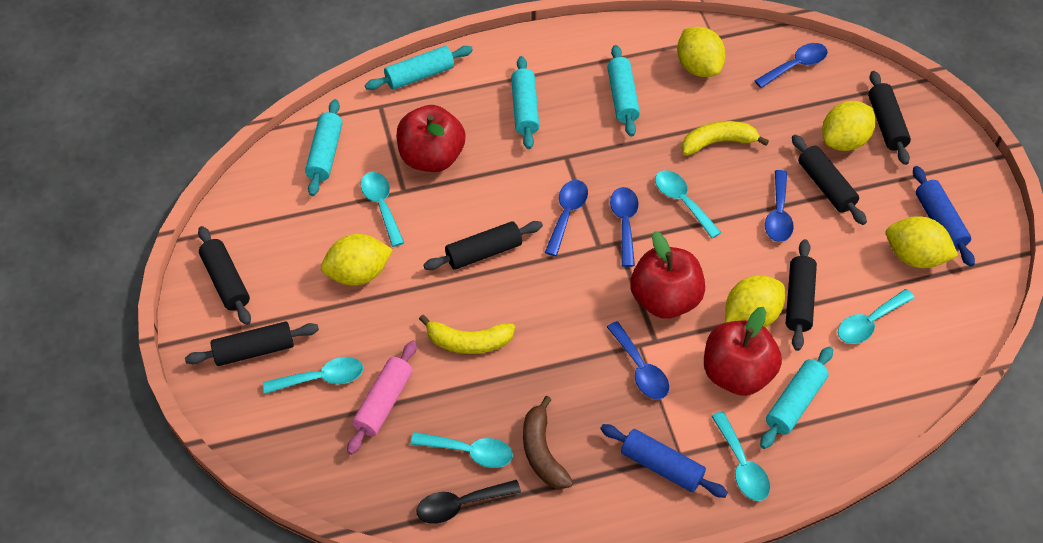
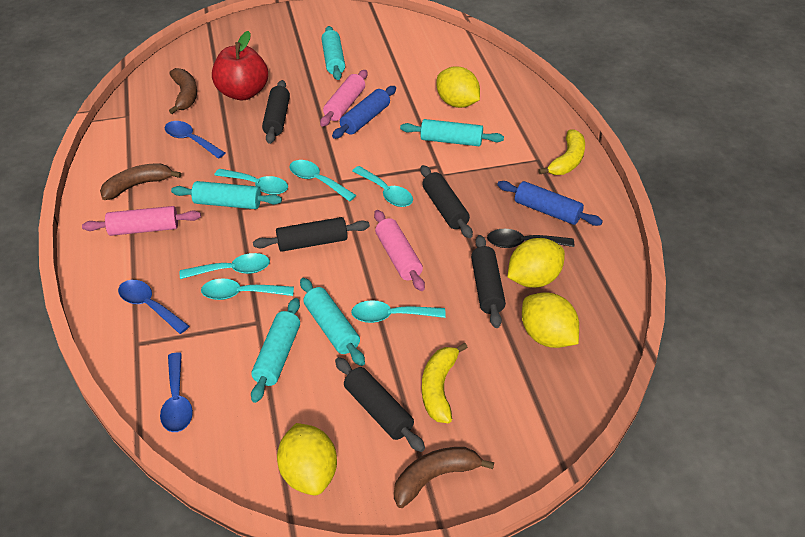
black rolling pin: [185,321,319,366] [198,226,251,325] [423,221,543,270] [786,239,817,351] [792,135,867,225] [868,71,911,165] = 6 -> [253,217,370,252] [262,80,290,144] [335,357,425,452] [420,165,473,238] [471,235,506,328] = 5
blue spoon: [545,180,588,256] [607,321,669,399] [610,187,639,267] [754,43,828,88] [765,170,794,242] = 5 -> [118,280,189,334] [160,352,193,432] [165,121,225,159] = 3
brown banana: [523,396,573,489] = 1 -> [100,163,181,200] [169,68,197,114] [394,447,494,508] = 3
pink rolling pin: [347,341,417,455] = 1 -> [82,206,201,236] [320,70,367,127] [374,210,425,291] = 3
red apple: [396,105,466,172] [630,231,705,319] [704,307,782,396] = 3 -> [212,31,268,100] = 1
yellow lemon: [321,234,393,286] [677,27,726,77] [725,275,785,327] [822,101,876,151] [886,216,958,268] = 5 -> [277,423,337,495] [437,66,480,108] [508,238,565,288] [522,292,579,348] = 4

